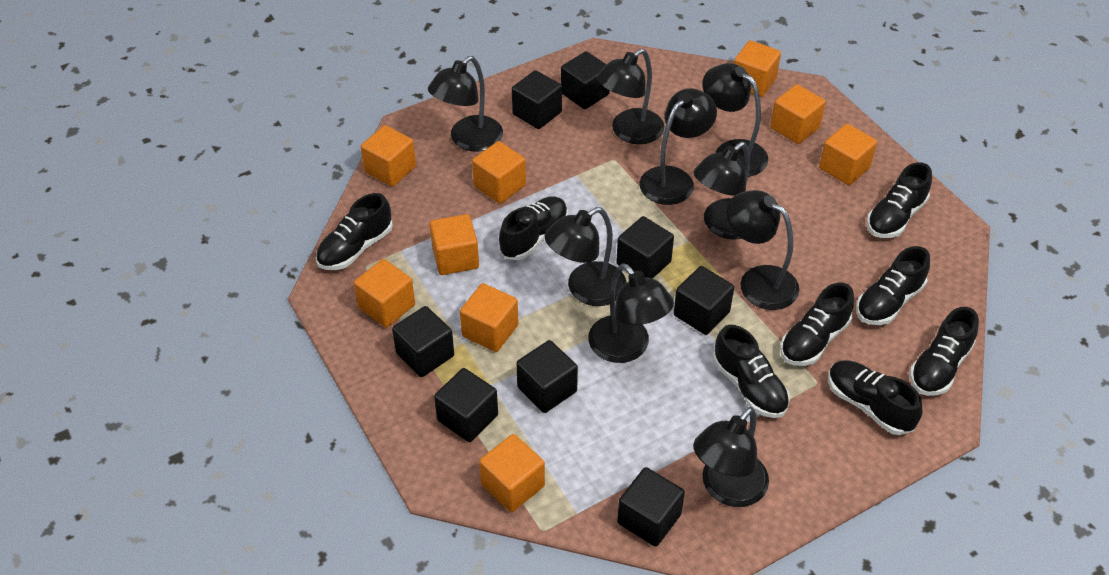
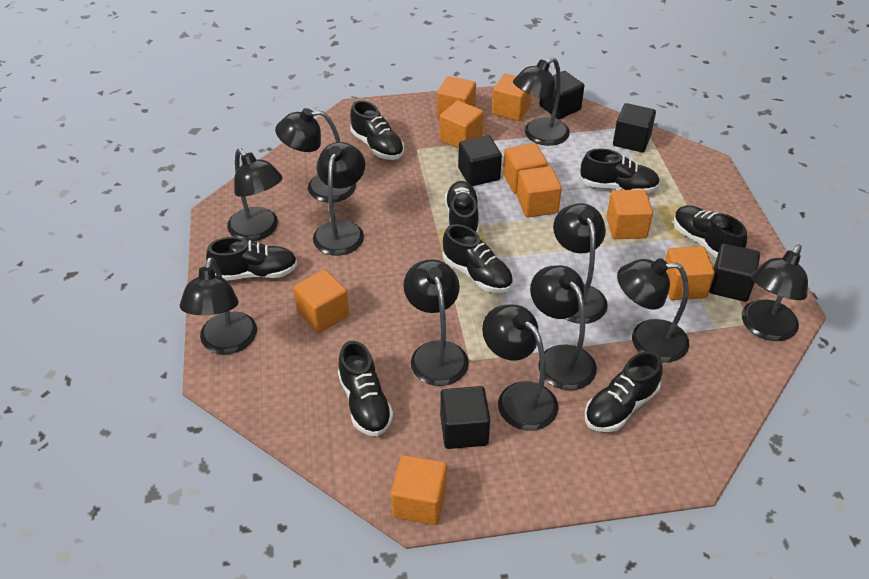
black cube: [392,306,454,377] [434,368,498,442] [512,70,562,129] [516,340,578,413] [561,51,610,109] [616,216,674,279] [617,467,685,547] [674,266,734,335] = 8 -> [440,386,490,449] [458,136,502,186] [539,71,584,119] [613,103,656,152] [709,243,760,302] = 5
black lamp: [428,56,503,152] [544,207,626,306] [588,263,674,363] [597,49,665,144] [640,88,717,205] [693,142,750,240] [693,407,769,507] [702,63,768,177] [727,190,799,310] = 9 -> [180,257,257,354] [227,149,283,241] [275,108,356,203] [313,142,365,256] [403,259,469,386] [482,304,558,431] [513,57,570,146] [530,265,597,390] [553,203,608,324] [617,258,689,363] [742,245,808,341] = 11

